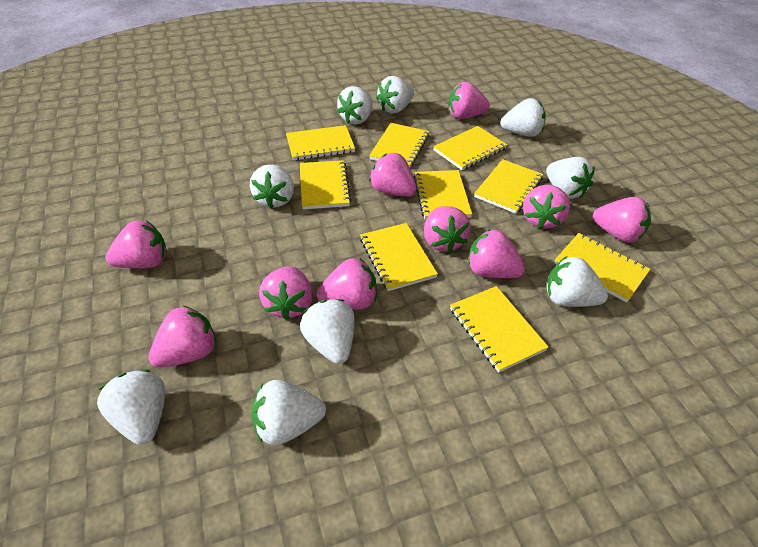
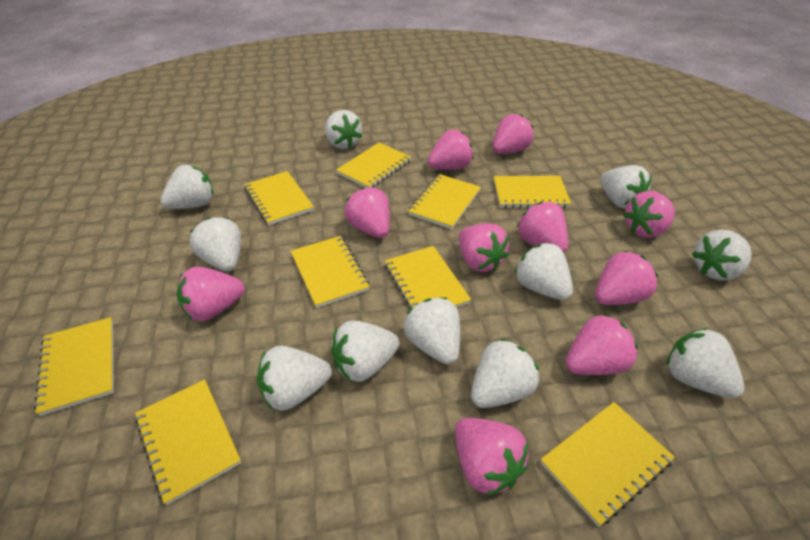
white strawberry: [97,370,165,445] [250,165,294,209] [251,380,326,445] [300,299,355,364] [337,86,373,125] [376,76,414,114] [500,98,546,137] [546,157,595,199] [546,256,608,307] = 9 -> [160,165,213,209] [190,217,241,272] [257,346,332,411] [325,110,362,149] [331,321,399,382] [404,297,460,364] [471,338,539,408] [514,243,573,300] [600,165,652,209] [666,328,744,398] [692,229,752,280] = 11

